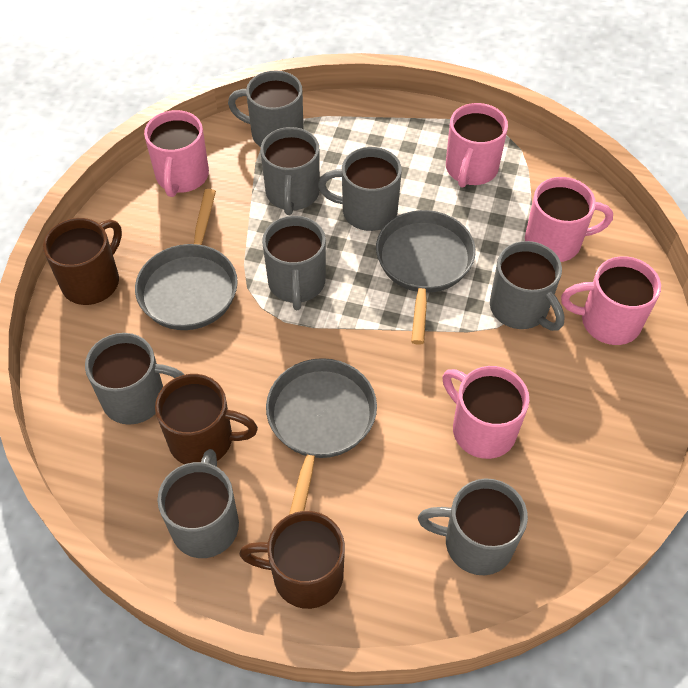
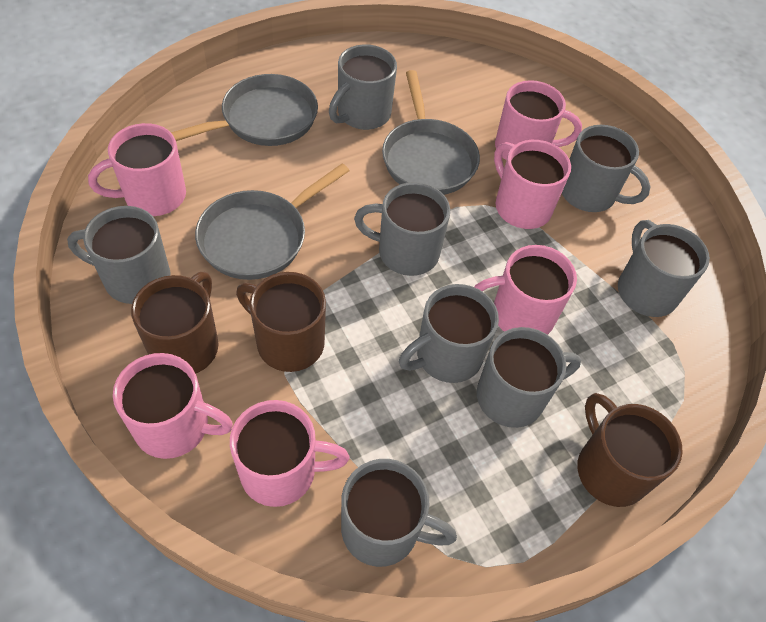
pink mug: [144,110,209,197] [442,366,530,459] [446,103,508,188] [525,177,613,262] [561,256,661,345] = 5 -> [88,123,186,216] [113,353,233,459] [230,400,349,507] [474,245,577,335] [494,140,571,229] [495,80,582,160] = 6

